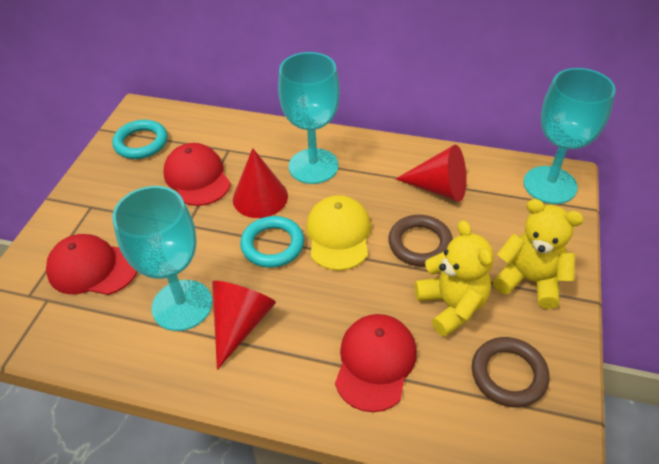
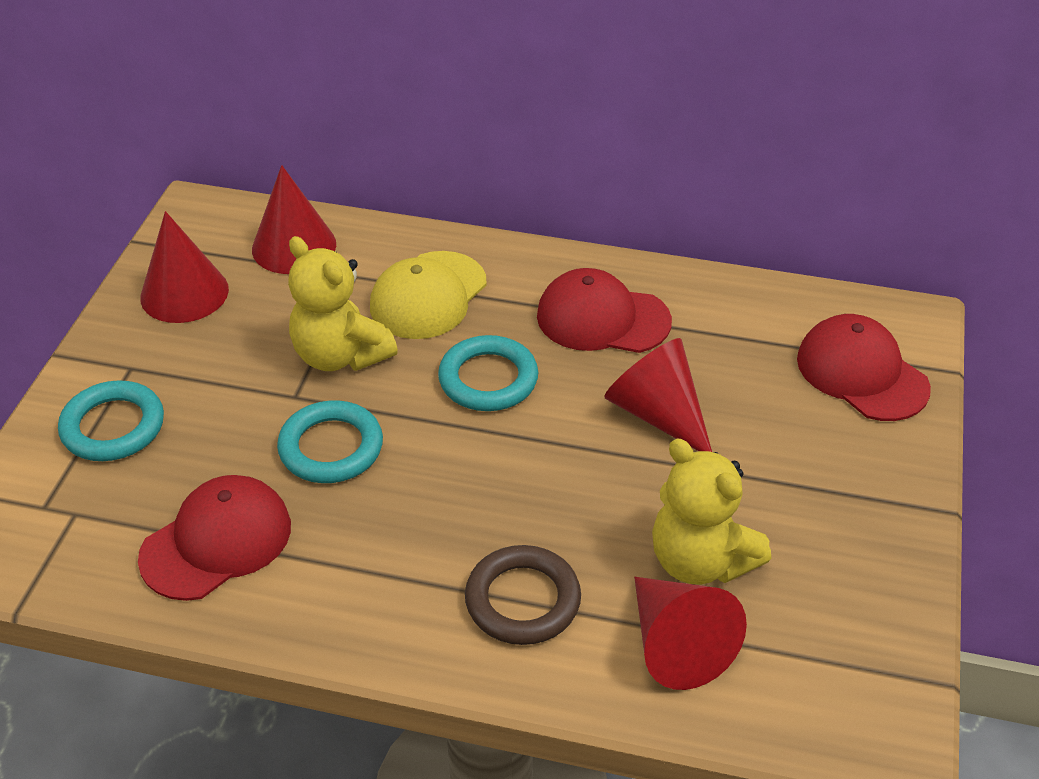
brown ring: [388,215,453,267] [472,337,550,407] = 2 -> [465,545,581,645] = 1
red cone: [212,281,276,370] [233,148,288,218] [396,145,466,202] = 3 -> [140,211,229,323] [252,165,336,274] [604,338,712,452] [634,577,747,690] = 4
turquoise goblet: [112,186,212,331] [278,52,340,184] [523,68,616,204] = 3 -> none = 0
turquoise ring: [112,120,168,159] [240,216,304,268] = 2 -> [58,381,164,461] [277,400,383,483] [438,335,538,411] = 3

